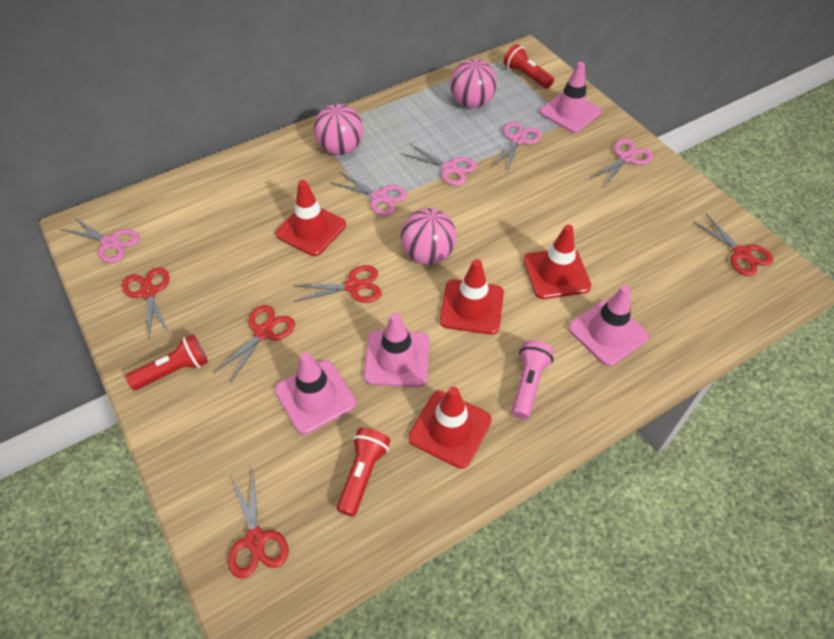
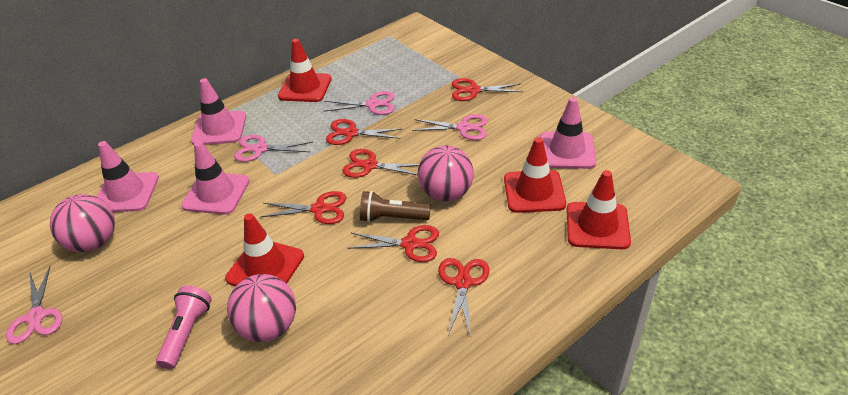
brown flashlight: none = 0 -> [360,191,431,222] = 1
pink scissors: [61,216,140,263] [330,171,407,216] [402,144,477,186] [492,122,542,172] [590,139,653,187] = 5 -> [6,266,62,344] [234,135,313,162] [323,91,395,115] [412,114,488,140] = 4
red flashlight: [126,334,208,390] [337,428,390,517] [504,44,554,89] = 3 -> none = 0
red scissors: [122,267,170,340] [214,305,295,383] [228,468,289,579] [293,265,382,303] [693,214,774,276] = 5 -> [261,191,346,224] [326,119,402,145] [342,149,419,178] [348,225,439,262] [438,258,489,337] [452,78,523,101] = 6

